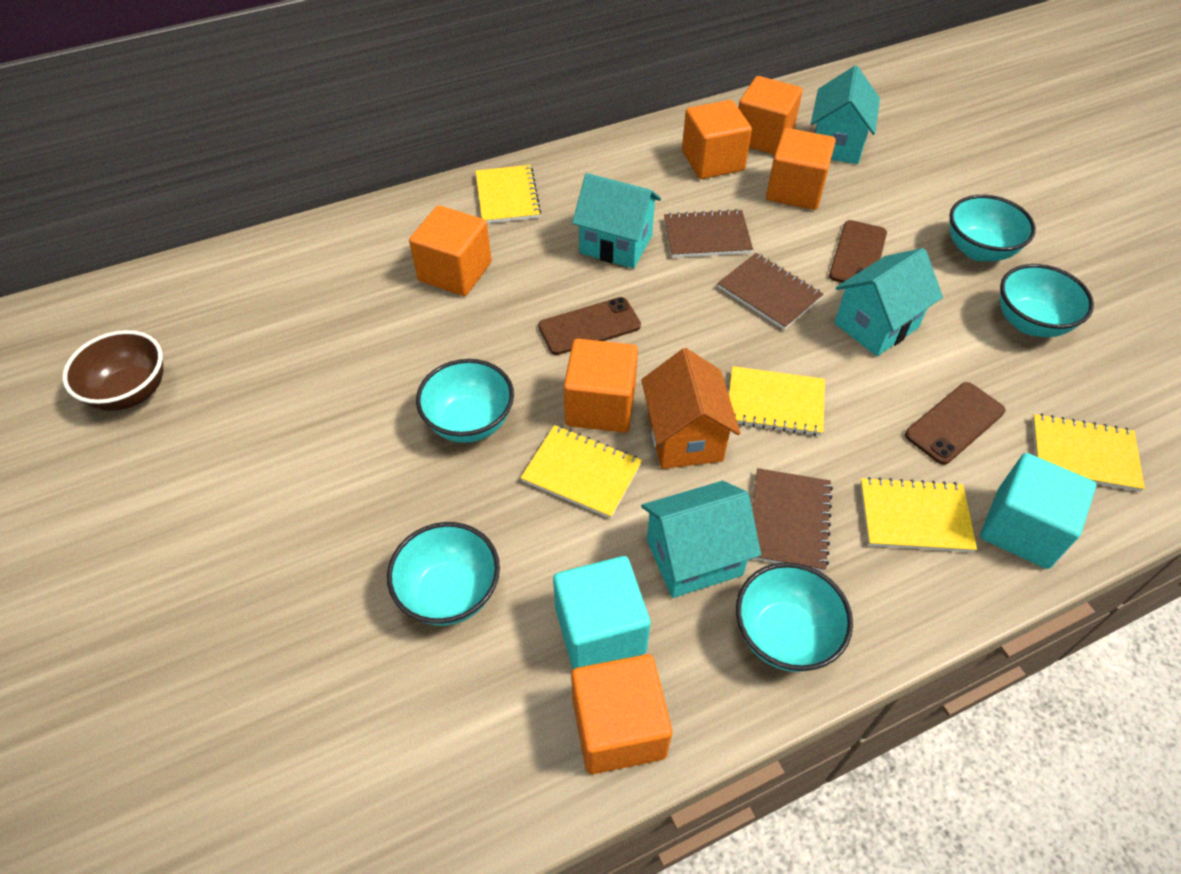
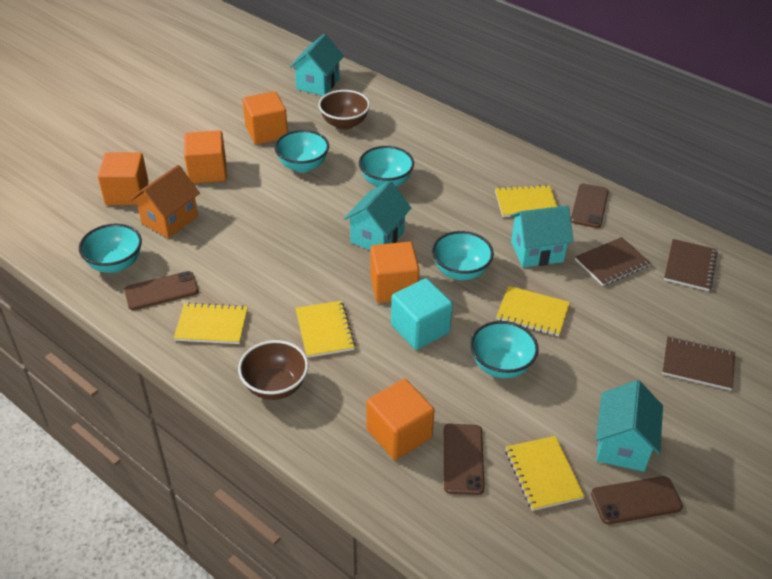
brown bowl: [62,330,163,411] = 1 -> [238,340,309,400] [318,90,370,130] = 2
brown phone: [538,297,641,355] [829,220,887,283] [905,382,1005,465] = 3 -> [124,271,199,310] [444,424,485,495] [571,184,609,228] [591,476,683,524] = 4
orange cube: [409,205,492,296] [564,339,638,433] [571,654,672,774] [682,100,752,179] [738,76,803,155] [766,128,836,210] = 6 -> [98,152,149,205] [184,130,227,184] [243,91,288,145] [367,379,435,460] [371,242,419,303] = 5
turquoise cube: [553,556,651,669] [980,453,1096,569] = 2 -> [391,278,453,350] = 1

